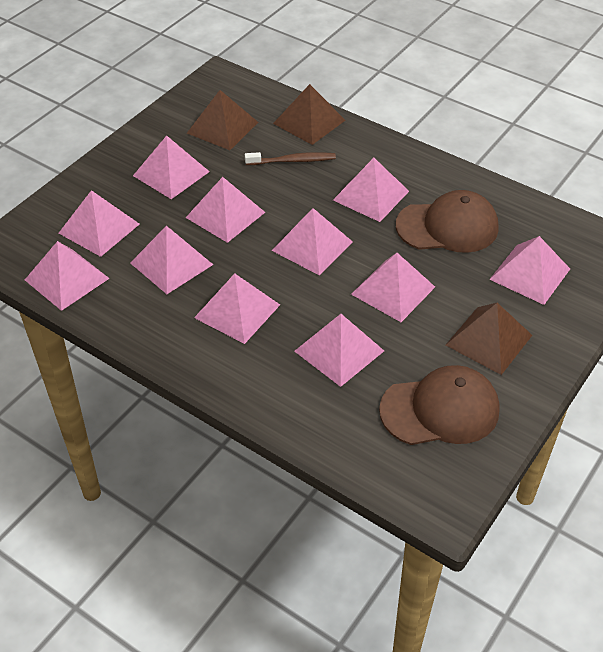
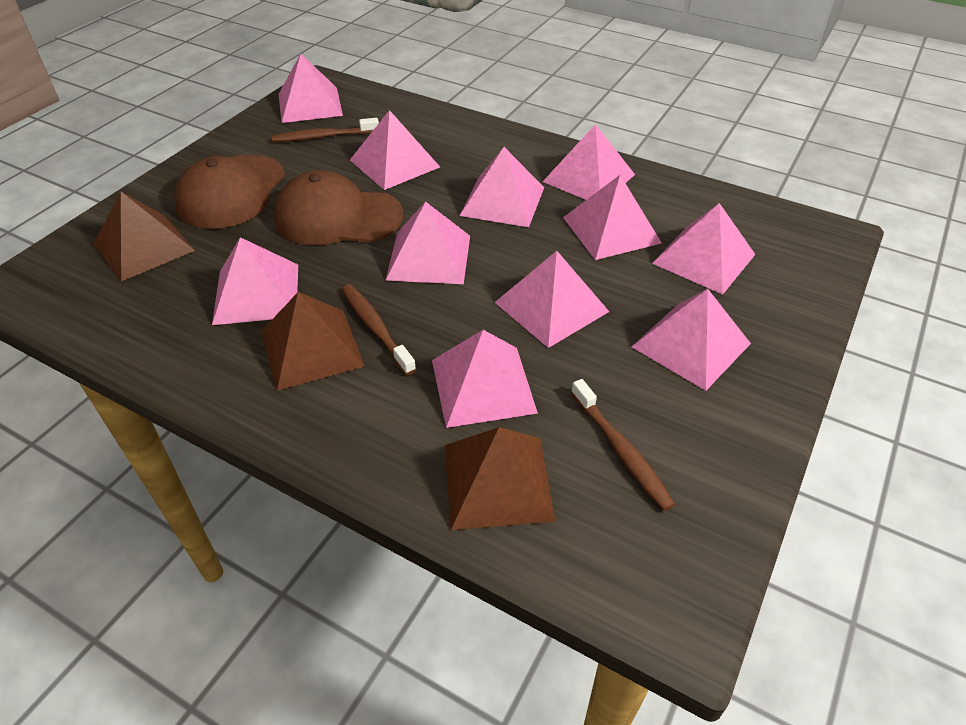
brown toothbrush: [245,152,336,165] = 1 -> [272,118,379,142] [342,284,416,375] [571,379,675,511] = 3

